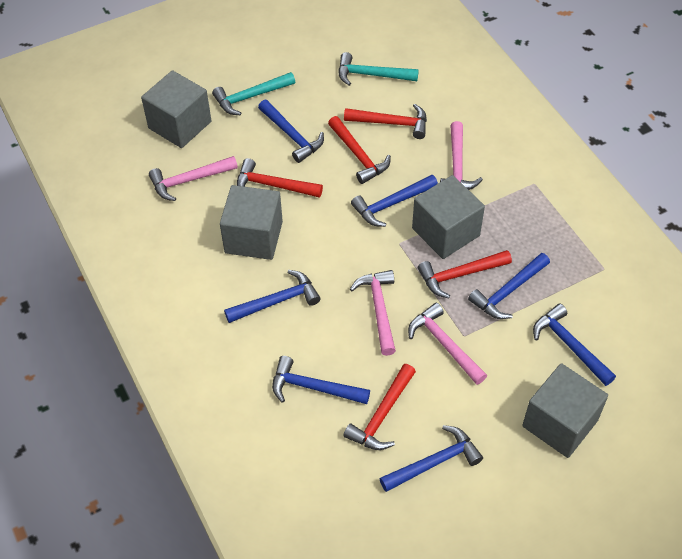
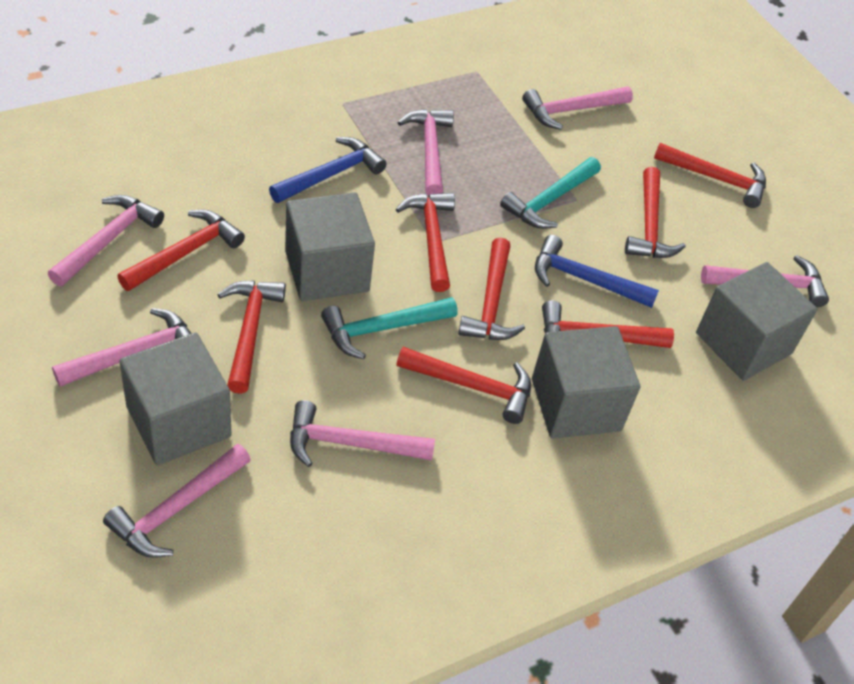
blue hammer: [224,270,321,323] [258,100,324,163] [272,356,370,404] [351,175,438,227] [379,425,483,492] [468,253,550,319] [533,304,616,386] = 7 -> [269,137,387,203] [535,235,659,308] = 2
pink hammer: [149,156,238,201] [350,270,396,356] [408,303,487,385] [440,121,483,190] = 4 -> [48,195,164,286] [52,308,191,387] [103,444,251,558] [290,400,435,467] [397,109,454,196] [522,86,633,130] [701,255,829,307] = 7
red hammer: [237,158,323,198] [328,116,391,184] [343,364,416,450] [344,104,427,139] [418,250,512,298] = 5 -> [117,210,245,291] [217,280,286,394] [396,193,455,292] [397,347,531,424] [458,238,525,340] [542,300,674,348] [625,167,686,258] [654,143,766,208] = 8

